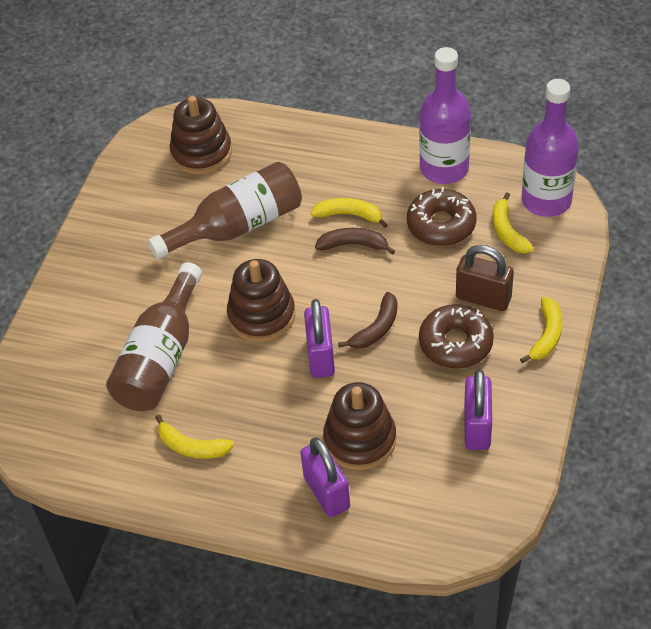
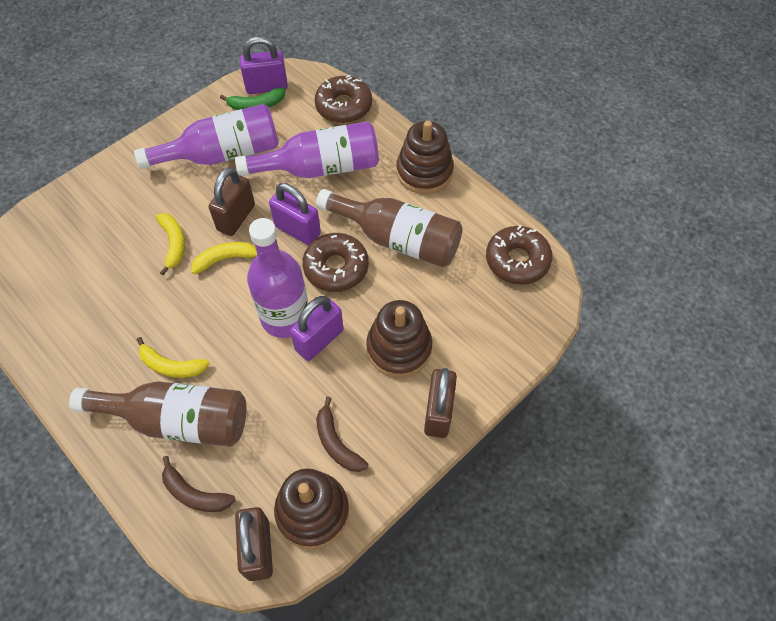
brown donut: [407,187,476,246] [419,304,494,369] = 2 -> [302,233,369,292] [314,75,372,123] [486,225,553,285] = 3
brown padlock: [456,245,514,311] = 1 -> [209,167,255,236] [235,507,273,581] [424,368,457,438] = 3
green banana: none = 0 -> [220,88,285,110] = 1
purple bottle: [419,47,471,184] [522,79,579,217] = 2 -> [134,104,279,169] [235,122,379,178] [247,218,308,338] = 3
yellow banana: [155,415,234,459] [311,198,388,228] [492,193,534,253] [520,297,562,363] = 4 -> [137,337,210,378] [156,213,185,276] [191,242,257,274] = 3

